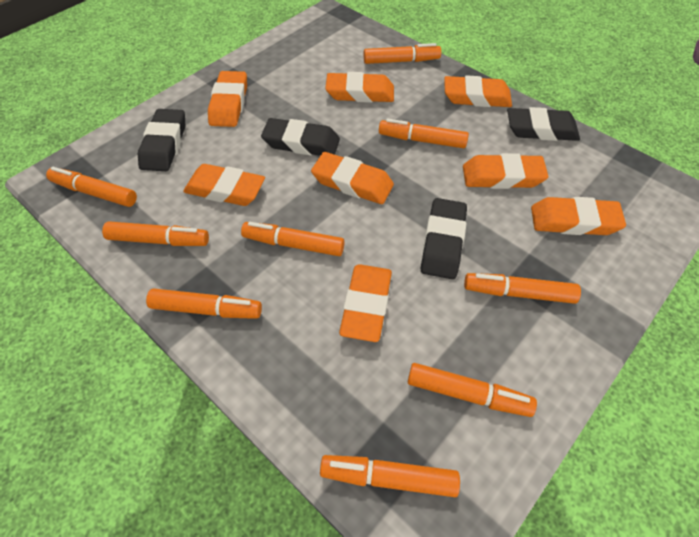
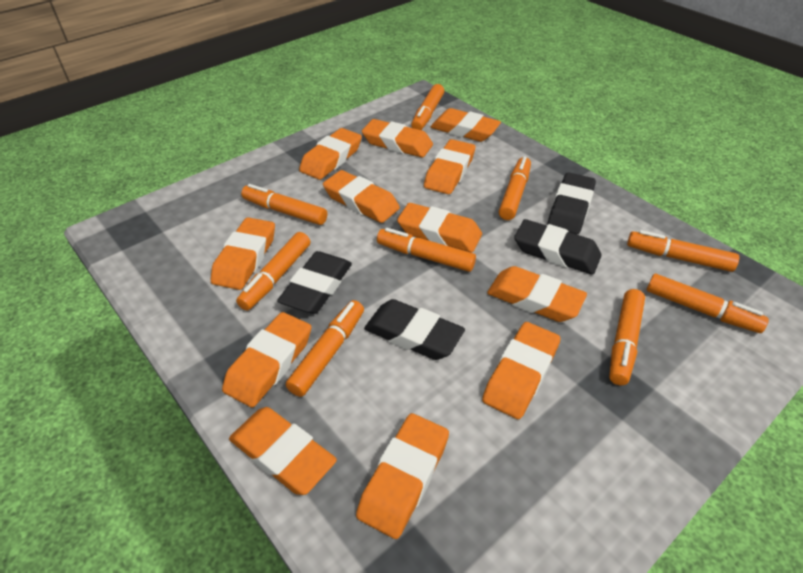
orange eraser: [183,164,265,206] [208,71,247,127] [311,152,394,204] [325,72,394,103] [339,264,392,342] [444,75,512,107] [463,153,548,189] [531,197,626,235] = 8 -> [211,217,275,290] [222,312,311,408] [229,407,337,495] [299,128,362,180] [323,170,400,223] [356,413,449,539] [362,119,433,158] [397,203,482,253] [424,139,475,194] [431,108,501,142] [482,322,560,419] [487,266,587,322] = 12

